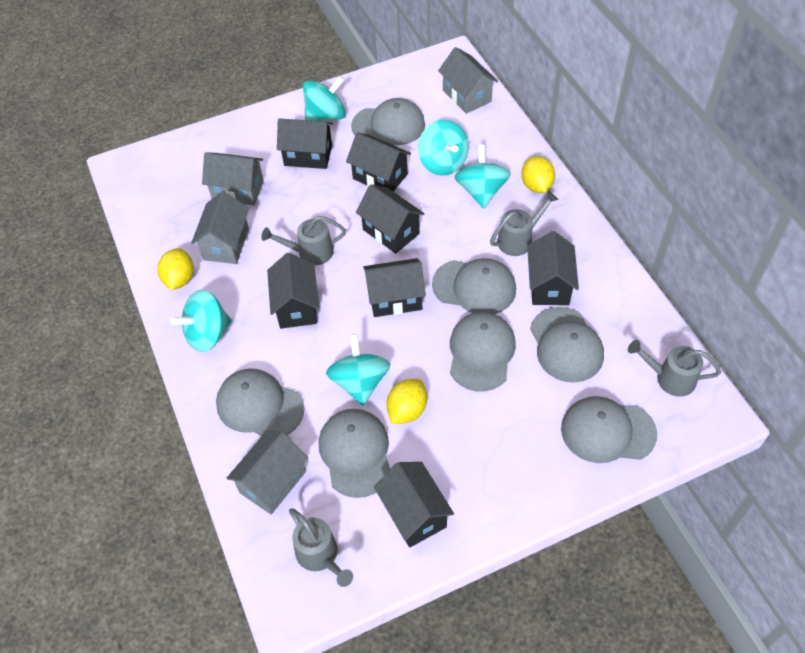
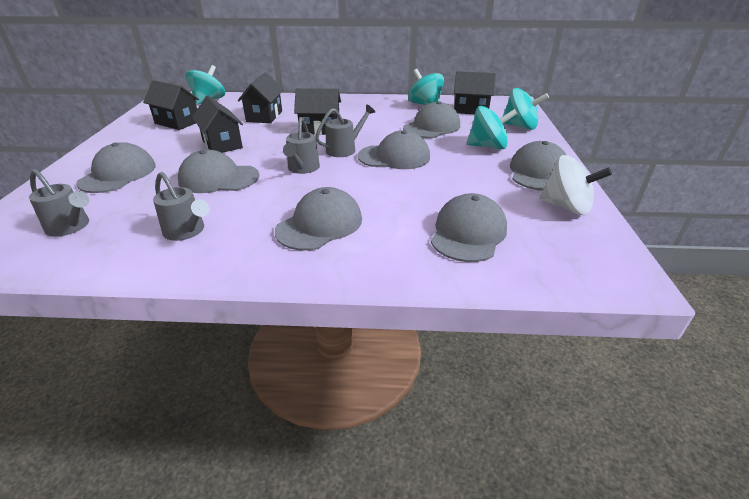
black house: [267,253,319,329] [277,118,333,169] [346,132,411,191] [356,184,425,254] [363,258,426,317] [374,462,454,548] [527,231,579,305] = 7 -> [143,80,199,130] [192,95,243,153] [238,73,284,123] [294,88,341,135] [454,71,496,114] = 5
grey house: [191,191,249,264] [202,152,264,206] [226,431,308,515] [438,47,498,114] = 4 -> none = 0
turquoise spinning top: [171,290,232,352] [303,76,346,121] [326,334,390,406] [418,120,469,176] [454,145,511,208] = 5 -> [186,65,225,105] [408,69,444,105] [467,106,518,150] [502,88,549,130] = 4
white spinning top: none = 0 -> [539,155,612,215] = 1
yellow lemon: [157,248,194,290] [386,379,427,424] [521,156,555,193] = 3 -> none = 0

